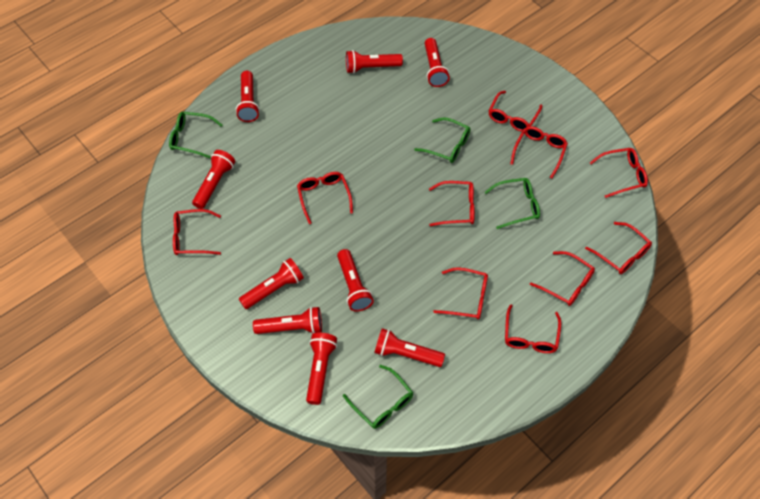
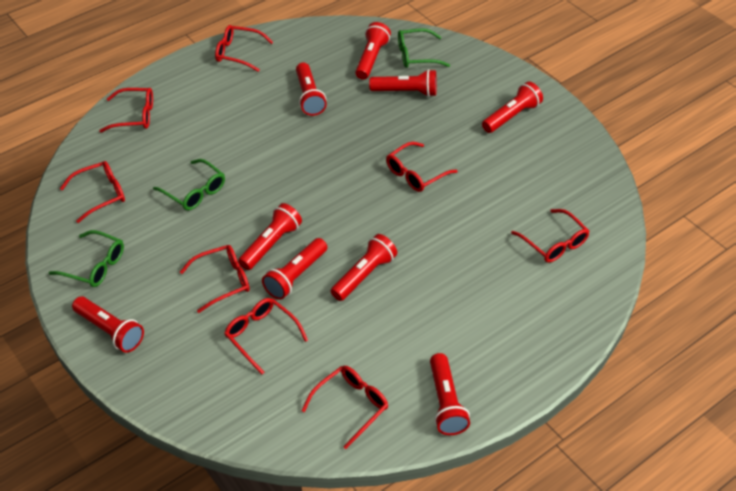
green glasses: [169,112,223,159] [343,365,413,429] [414,118,471,163] [484,178,540,229] = 4 -> [49,230,124,287] [153,159,225,210] [398,29,450,68] = 3
red glasses: [173,209,221,255] [297,172,353,224] [429,181,475,226] [433,267,488,319] [489,91,542,132] [505,304,561,353] [510,126,568,179] [530,251,595,306] [585,222,652,274] [590,148,648,198] = 10 -> [60,161,125,223] [99,88,153,133] [180,245,250,313] [215,25,273,72] [224,298,308,374] [301,366,388,449] [386,142,458,192] [511,209,589,263] = 8

